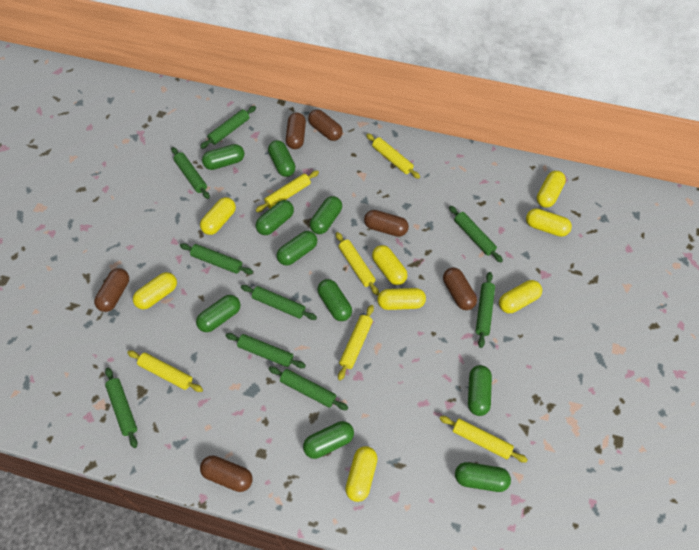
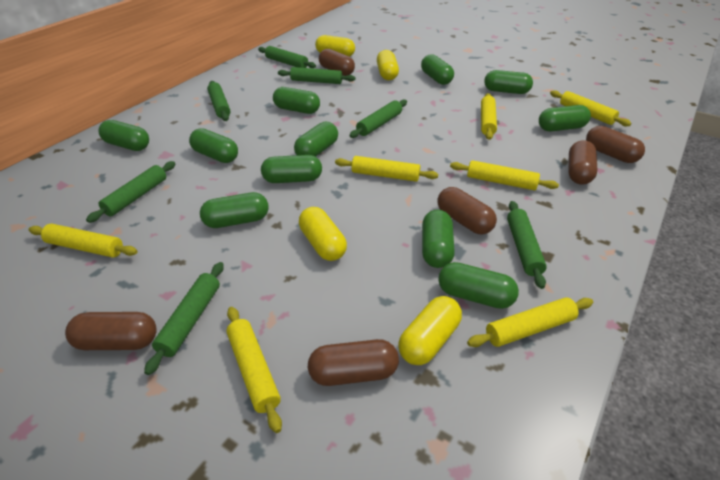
green capsule: [196,295,240,332] [202,144,245,170] [256,200,294,235] [268,140,296,177] [277,231,317,266] [303,421,354,459] [310,196,342,234] [317,279,352,321] [455,462,511,492] [468,365,492,416] = 10 -> [99,120,149,151] [189,128,238,163] [200,192,269,228] [261,155,322,183] [273,87,320,114] [294,122,338,157] [421,54,454,85] [422,210,455,268] [438,262,519,309] [484,70,533,94] [539,105,591,131] = 11
green rolling pin: [105,368,138,448] [171,147,210,199] [180,243,253,274] [200,106,256,149] [226,333,306,368] [241,285,317,320] [269,366,348,410] [449,206,503,263] [476,272,495,348] = 9 -> [86,161,175,223] [144,262,224,375] [207,81,231,121] [258,46,316,68] [278,67,356,84] [349,100,407,138] [507,201,547,289] = 7
yellow capsule: [133,272,177,310] [200,197,236,235] [345,446,377,502] [372,245,408,285] [377,288,426,310] [499,280,542,313] [526,208,572,237] [537,171,566,208] = 8 -> [299,207,347,261] [315,35,355,57] [377,50,399,80] [398,296,462,365] = 4
yellow rolling pin: [127,351,203,392] [255,170,319,212] [336,232,379,295] [338,305,374,381] [366,133,420,179] [439,416,528,463] = 6 -> [29,224,138,258] [226,307,282,433] [335,156,438,182] [450,160,559,190] [467,297,593,347] [481,93,497,140] [550,90,632,126] = 7

